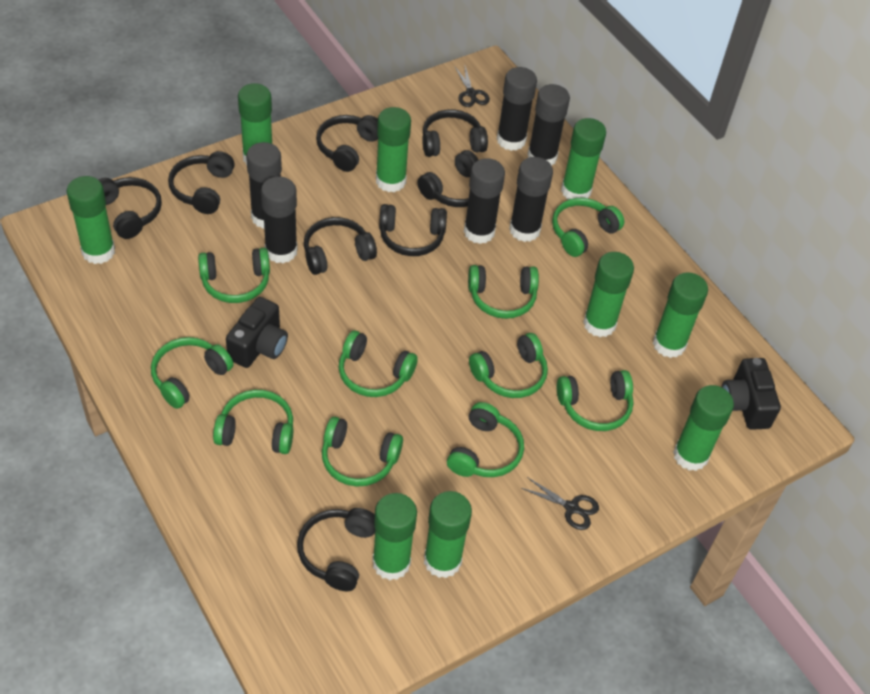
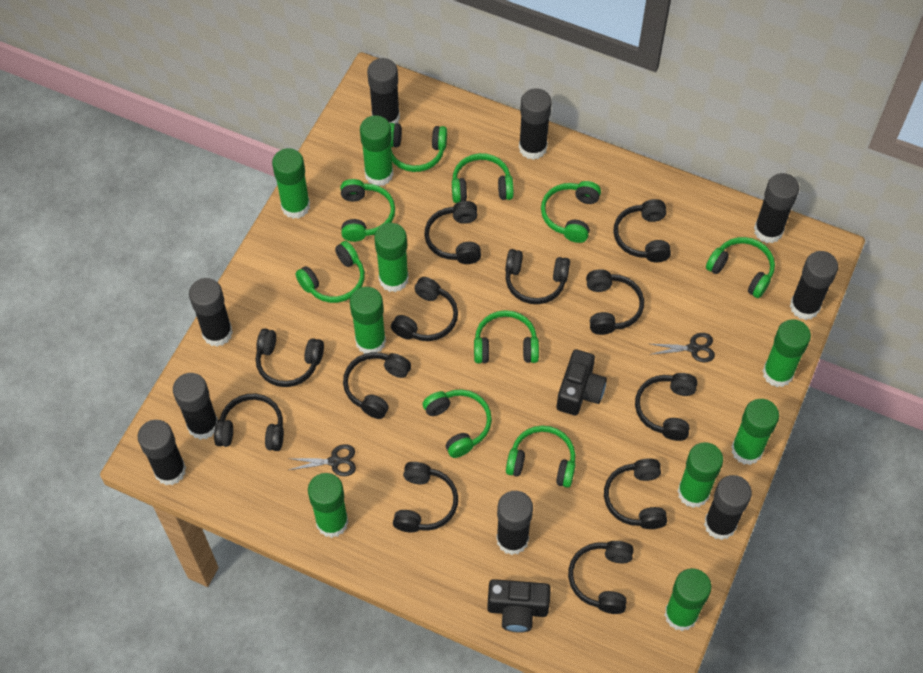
black glue stick: [246,142,282,229] [261,177,298,264] [464,158,505,244] [497,67,537,151] [509,157,553,242] [527,84,570,166] = 6 -> [138,420,186,485] [173,373,218,440] [189,278,233,347] [367,58,400,124] [496,491,533,555] [519,88,552,160] [704,475,752,540] [754,173,799,243] [790,251,838,320] = 9
black headphones: [99,177,162,239] [168,151,235,214] [297,508,375,592] [304,217,377,275] [316,115,378,172] [379,204,447,256] [417,150,478,207] [422,109,488,157] = 8 -> [214,394,284,451] [256,328,324,387] [343,352,411,419] [391,277,458,341] [393,462,458,532] [424,201,481,264] [505,249,570,304] [568,541,634,614] [586,269,644,335] [604,459,667,529] [613,199,671,263] [635,373,698,441] = 12
green headphones: [151,337,233,409] [198,248,270,303] [213,390,293,454] [322,417,403,487] [339,330,418,397] [447,402,524,477] [468,265,539,319] [469,333,548,398] [552,198,625,257] [557,370,634,431] = 10 -> [295,241,365,303] [340,179,395,242] [390,123,447,172] [423,389,492,458] [452,153,514,203] [474,310,539,363] [506,426,576,488] [541,181,601,243] [706,237,775,298] = 9

